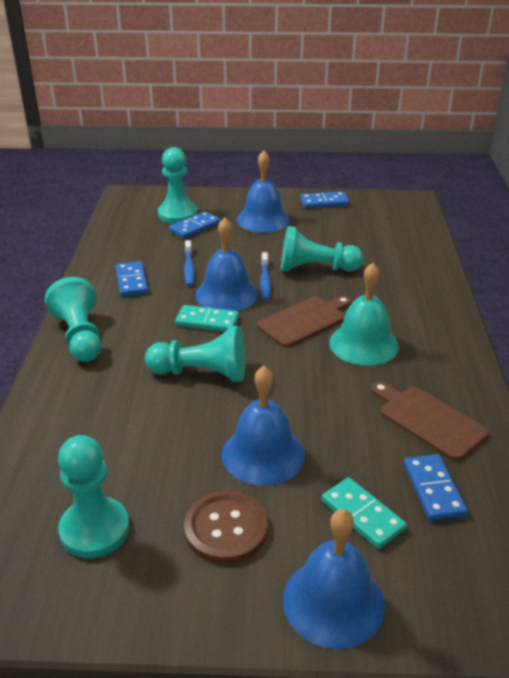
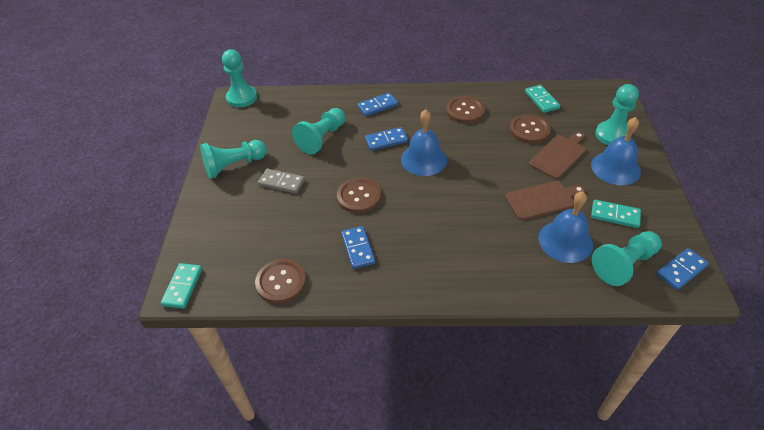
blue bell: [195,217,258,311] [222,366,305,486] [237,150,290,233] [283,509,385,649] = 4 -> [401,109,447,176] [538,191,593,263] [591,117,641,185] = 3
blue toothbrush: [184,240,195,286] [260,252,271,301] = 2 -> none = 0
brown button: [184,491,268,564] = 1 -> [255,259,306,304] [337,178,381,213] [446,96,485,124] [509,114,551,144] = 4
grey domino: none = 0 -> [258,169,305,194] = 1
turquoise bell: [329,263,399,366] = 1 -> none = 0
turquoise domino: [175,305,239,332] [322,477,407,549] = 2 -> [161,263,202,309] [525,85,560,113] [591,200,641,228] = 3

